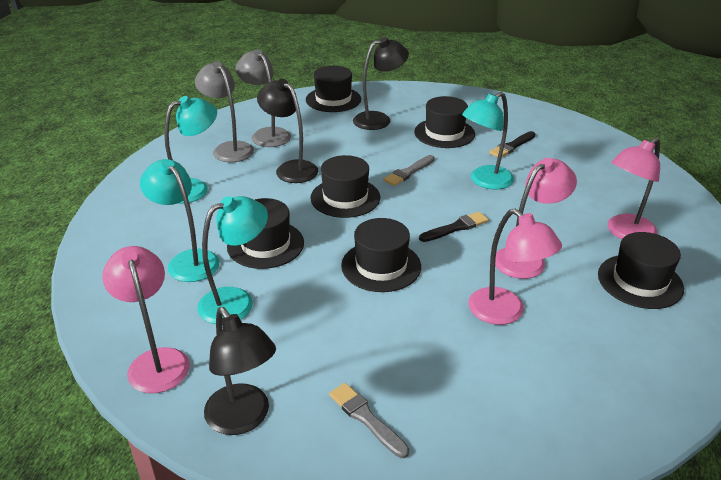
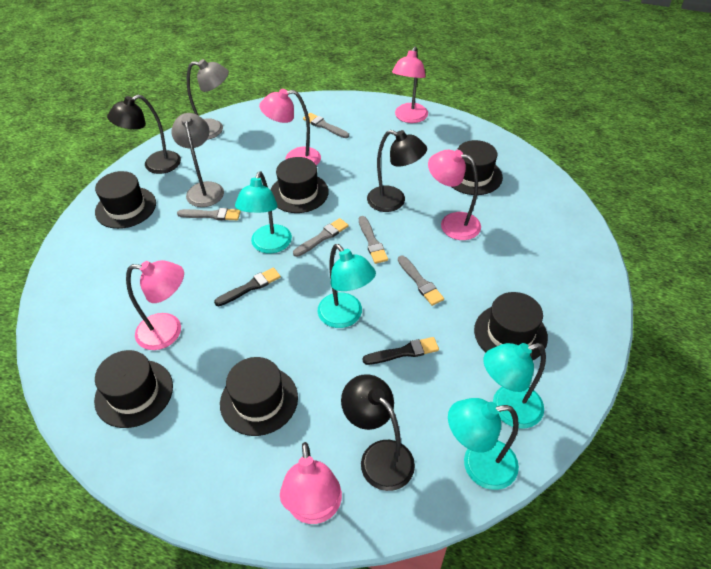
grey brush: [329,383,409,458] [383,155,435,186] = 2 -> [177,208,241,221] [293,218,348,257] [303,113,349,138] [359,216,388,264] [398,256,444,306] = 5
pink lamp: [102,246,190,393] [468,209,562,325] [495,158,577,279] [608,137,660,239] = 4 -> [126,260,184,350] [259,89,321,166] [280,442,342,524] [392,47,428,123] [428,150,481,240] = 5

